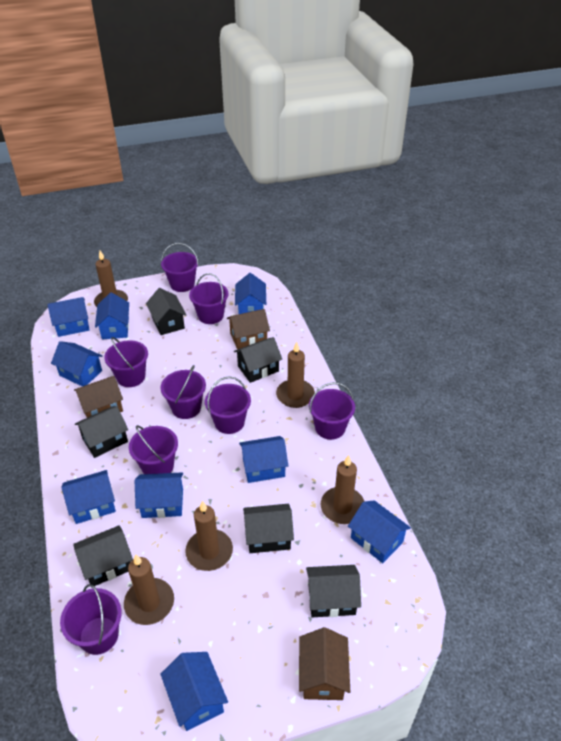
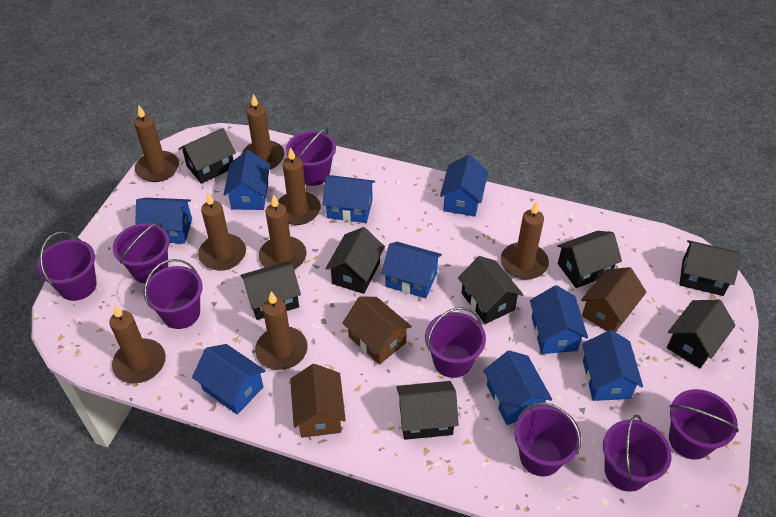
black house: [73,525,133,586] [75,406,128,458] [146,288,186,335] [234,337,282,383] [243,504,294,553] [306,565,361,617] = 6 -> [179,128,236,184] [241,261,301,320] [325,227,385,294] [396,381,459,440] [458,256,523,324] [557,231,622,288] [667,300,736,368] [679,240,742,296] = 8
brown candle: [94,251,128,307] [124,554,174,625] [185,501,233,571] [276,342,315,408] [321,455,365,524] = 5 -> [109,305,166,384] [134,106,179,182] [198,193,246,271] [242,94,285,170] [255,291,308,370] [259,194,307,270] [278,147,321,225] [501,201,549,280] = 8

